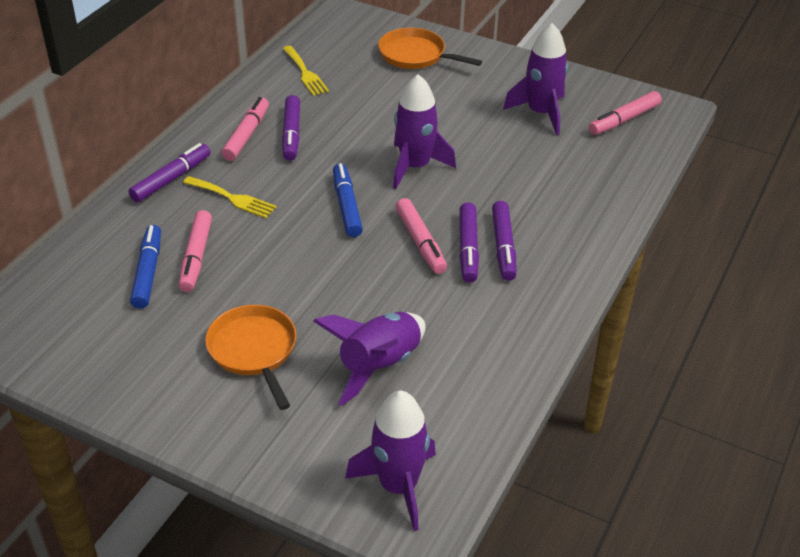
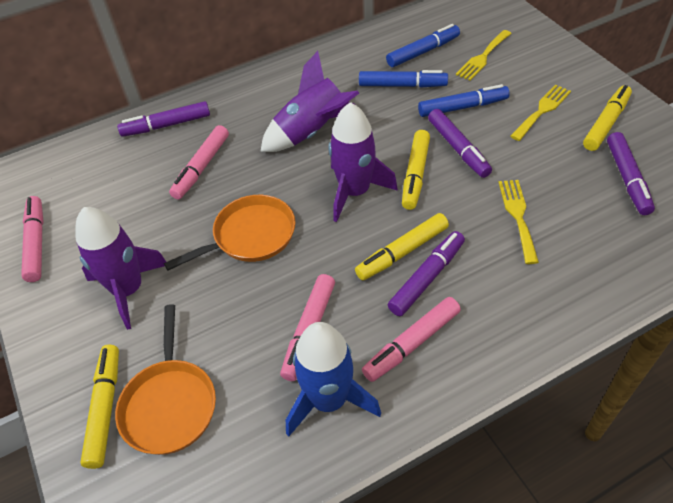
blue marker: [130,225,161,309] [333,163,363,237] = 2 -> [359,70,448,88] [386,24,460,67] [418,84,510,117] = 3
blue rocket: none = 0 -> [286,322,381,436] = 1
purple rocket: [313,312,426,406] [345,391,436,531] [393,74,456,189] [503,23,568,135] = 4 -> [76,207,166,330] [260,51,359,152] [328,102,398,222] = 3
yellow fork: [183,176,277,218] [283,46,329,96] = 2 -> [456,30,512,81] [498,180,539,264] [510,85,571,141] = 3
yellow marker: none = 0 -> [80,345,119,469] [355,213,449,281] [402,130,430,210] [583,85,632,151] = 4

